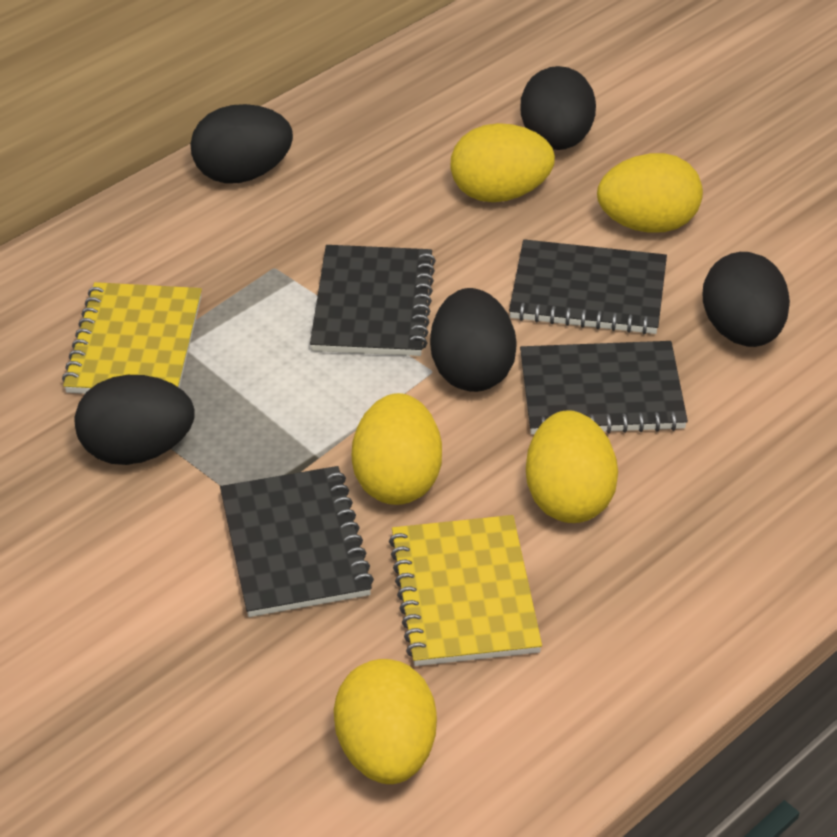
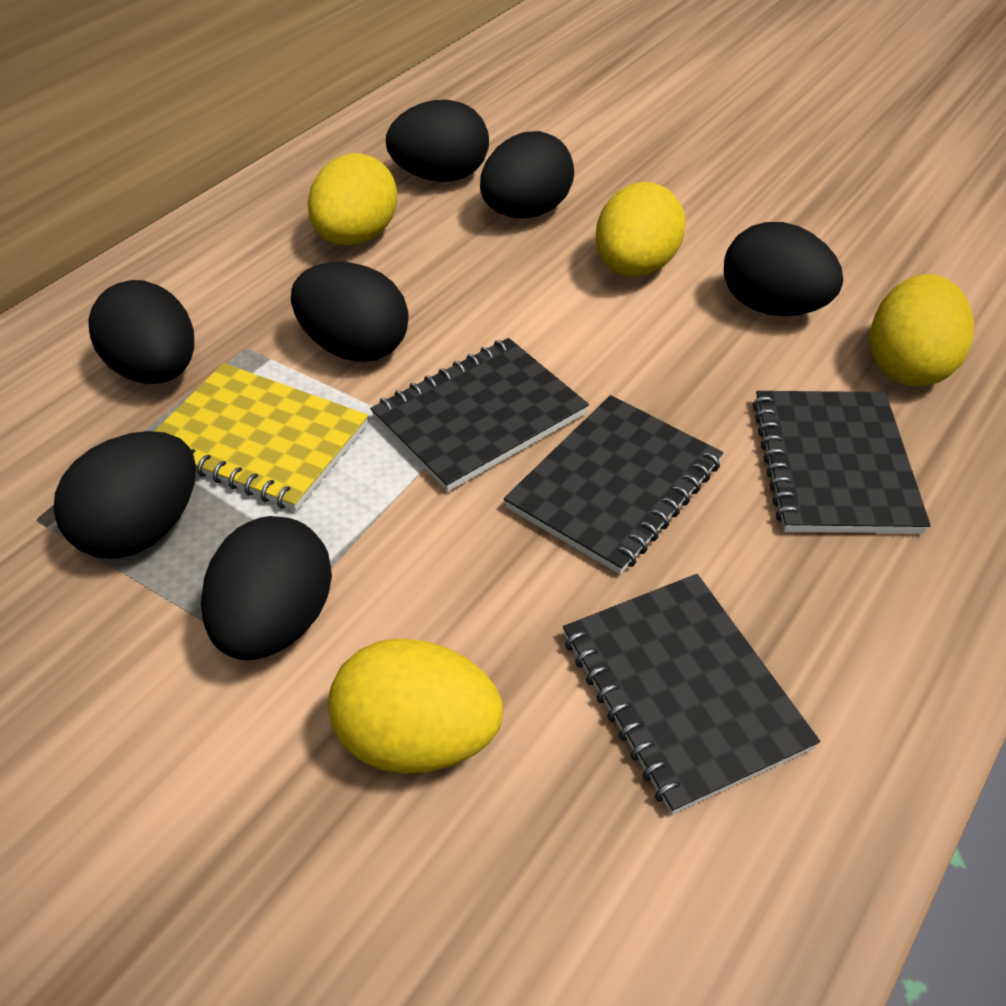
black egg: [74,375,194,465] [190,104,293,183] [430,288,517,392] [521,66,596,150] [703,252,790,347] = 5 -> [54,431,196,559] [88,280,194,384] [201,516,332,660] [291,262,409,362] [386,100,489,182] [480,131,574,218] [724,222,843,316] = 7
yellow egg: [334,659,437,784] [352,393,442,505] [450,123,555,202] [526,410,618,523] [597,153,703,233] = 5 -> [308,153,398,245] [328,638,503,774] [596,182,686,277] [870,274,974,386] = 4
yellow notebook: [62,282,202,394] [389,515,542,666] = 2 -> [154,363,368,511] = 1

